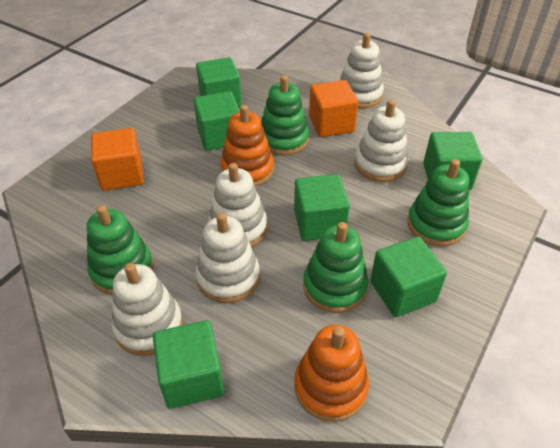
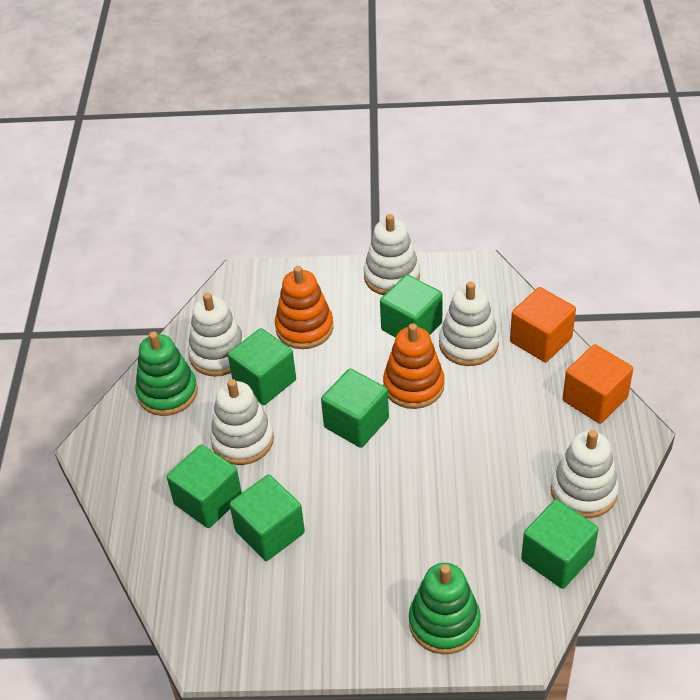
green stacking toy: [87,205,154,295] [261,75,309,155] [303,222,368,313] [407,159,469,246] = 4 -> [136,331,198,416] [409,563,481,654] = 2

